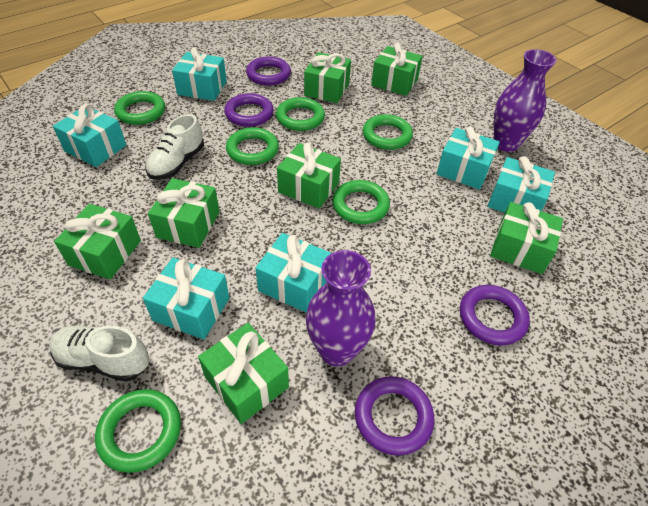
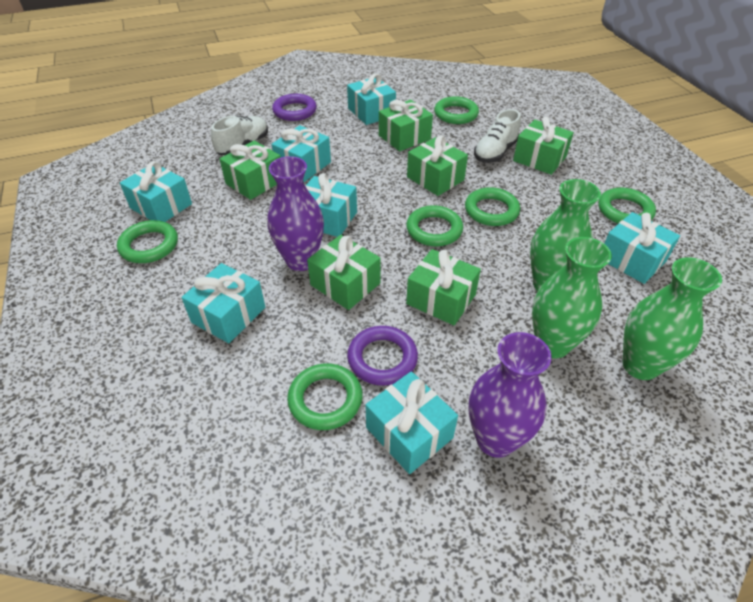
green gift: [54,204,141,279] [148,178,220,248] [198,323,289,424] [277,142,341,209] [304,52,351,103] [371,43,423,96] [490,202,563,274] = 7 -> [220,140,281,200] [307,235,381,310] [379,100,433,151] [406,249,481,325] [407,135,468,196] [513,117,574,175] = 6
green vase: none = 0 -> [530,179,601,291] [532,237,612,358] [622,257,722,380] = 3
purple ring: [224,93,274,127] [246,56,291,86] [355,376,434,456] [460,285,530,346] = 4 -> [272,94,317,121] [347,326,418,386] = 2
turquoise gift: [53,104,126,167] [143,258,229,340] [172,47,227,101] [255,233,331,313] [437,126,500,189] [488,156,555,213] = 6 -> [120,161,192,222] [181,263,265,343] [271,125,331,182] [305,173,357,237] [347,74,396,125] [366,371,458,474] [604,212,680,284] = 7

